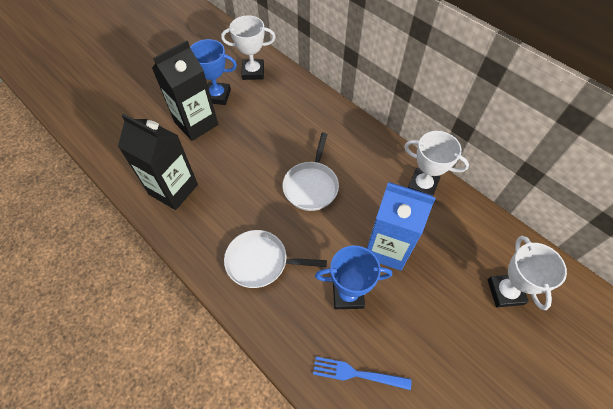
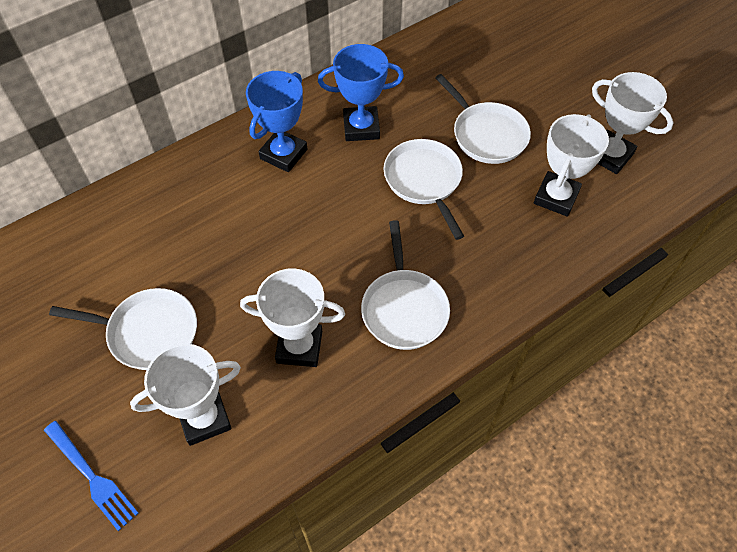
black carton: [118,114,198,210] [152,40,218,141] = 2 -> none = 0
blue carton: [367,182,436,271] = 1 -> none = 0
white pan: [224,230,327,288] [283,133,339,211] = 2 -> [49,288,197,370] [361,220,450,350] [384,139,464,240] [435,74,531,164] = 4
white trophy: [221,15,276,80] [404,131,469,196] [488,236,567,310] = 3 -> [130,344,241,446] [240,269,345,367] [534,114,609,217] [592,72,674,174] = 4

